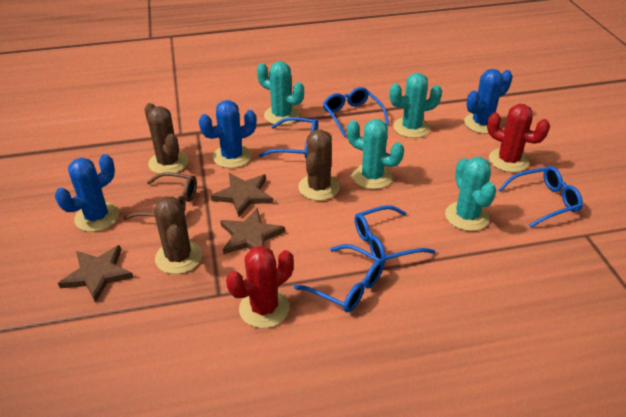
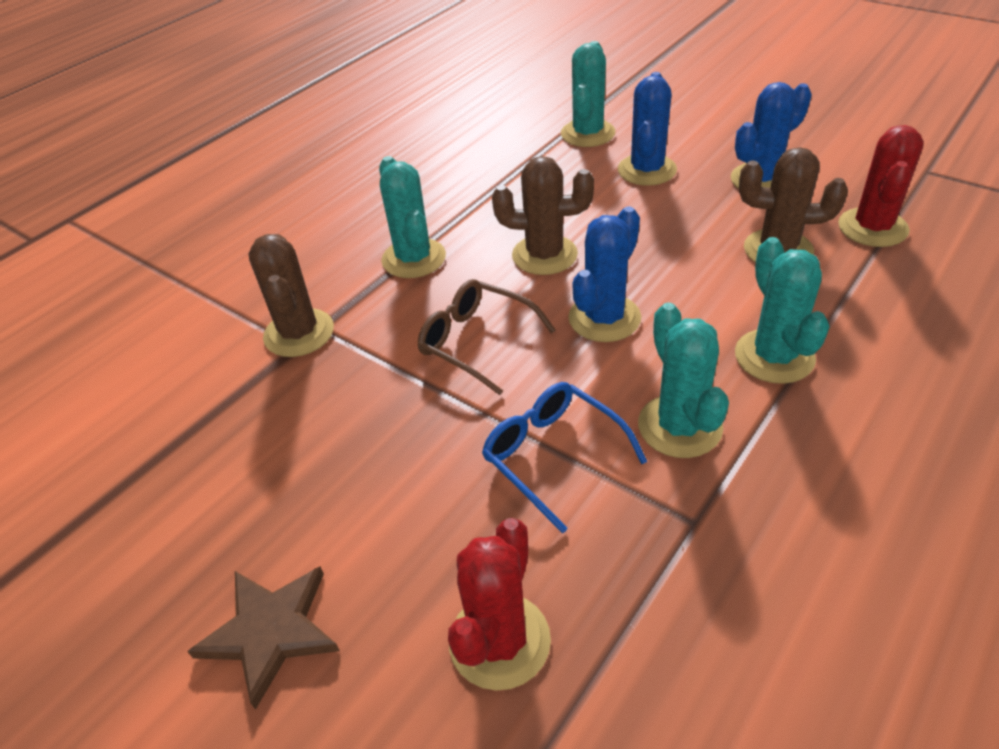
blue glasses: [258,117,318,158] [294,244,384,312] [323,87,389,137] [355,205,435,263] [498,166,583,228] = 5 -> [482,382,648,533] = 1
brown star: [58,245,134,303] [211,173,273,217] [220,208,285,254] = 3 -> [187,566,340,710] = 1

